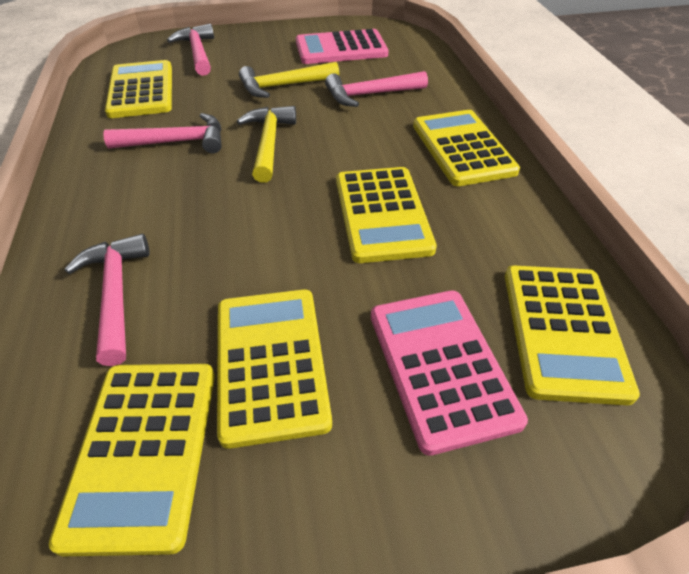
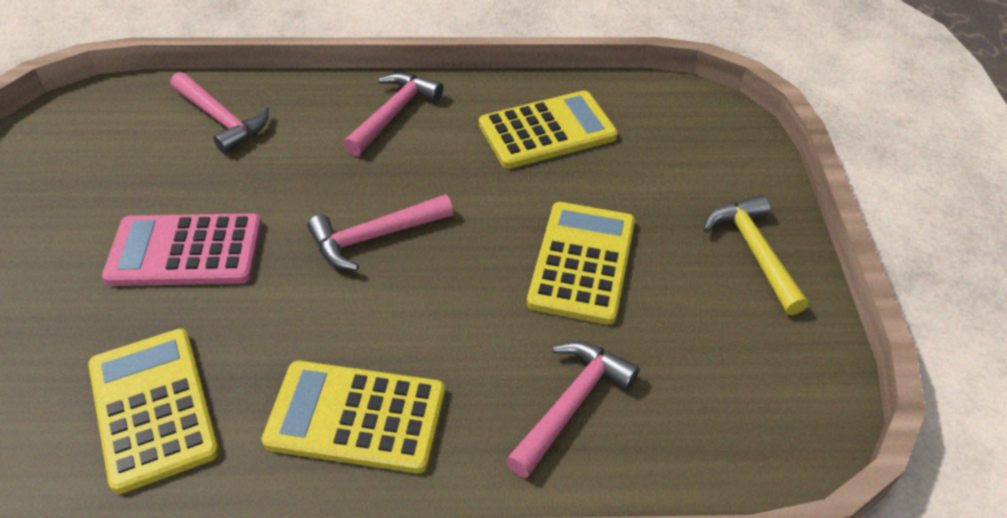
pink calculator: [296,29,389,64] [371,290,528,456] = 2 -> [102,213,262,286] = 1
yellow calculator: [49,364,215,556] [105,60,172,118] [217,289,332,449] [336,167,437,263] [413,110,520,186] [505,266,640,405] = 6 -> [88,329,219,494] [261,361,445,473] [479,90,618,169] [527,202,635,325] = 4
yellow hammer: [237,106,296,183] [239,62,339,98] = 2 -> [703,195,809,315] = 1

